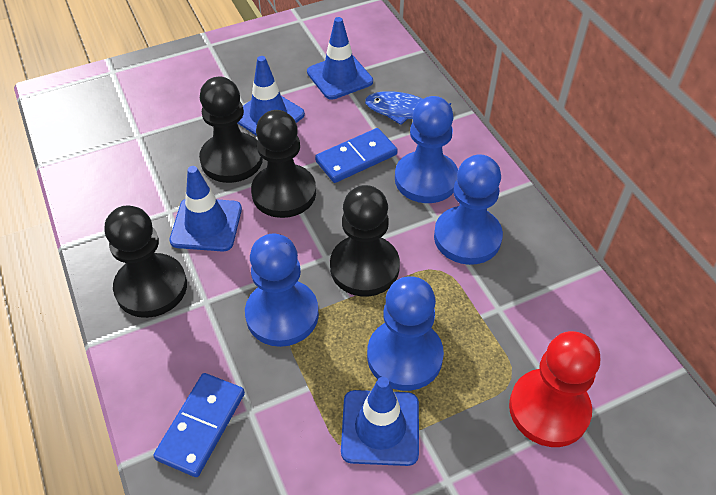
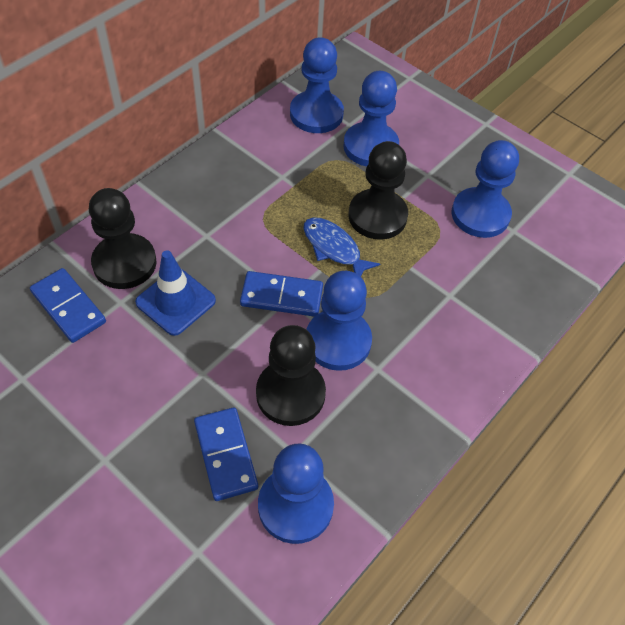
black pawn: [105,205,187,318] [199,77,263,183] [251,110,316,218] [330,185,400,296] = 4 -> [89,188,157,289] [256,325,326,426] [349,141,408,240] = 3
blue domino: [153,373,245,477] [315,128,397,183] = 2 -> [30,268,106,343] [194,407,258,501] [240,271,323,317] = 3
blue pawn: [245,233,319,347] [367,276,444,391] [395,96,458,203] [434,154,503,265] = 4 -> [258,444,334,544] [290,37,344,133] [306,271,372,371] [344,71,399,167] [452,140,519,238] = 5
blue traffic cone: [169,166,242,252] [238,56,305,136] [307,17,373,100] [341,377,419,466] = 4 -> [135,250,216,336] = 1
red pawn: [509,331,600,447] = 1 -> none = 0

